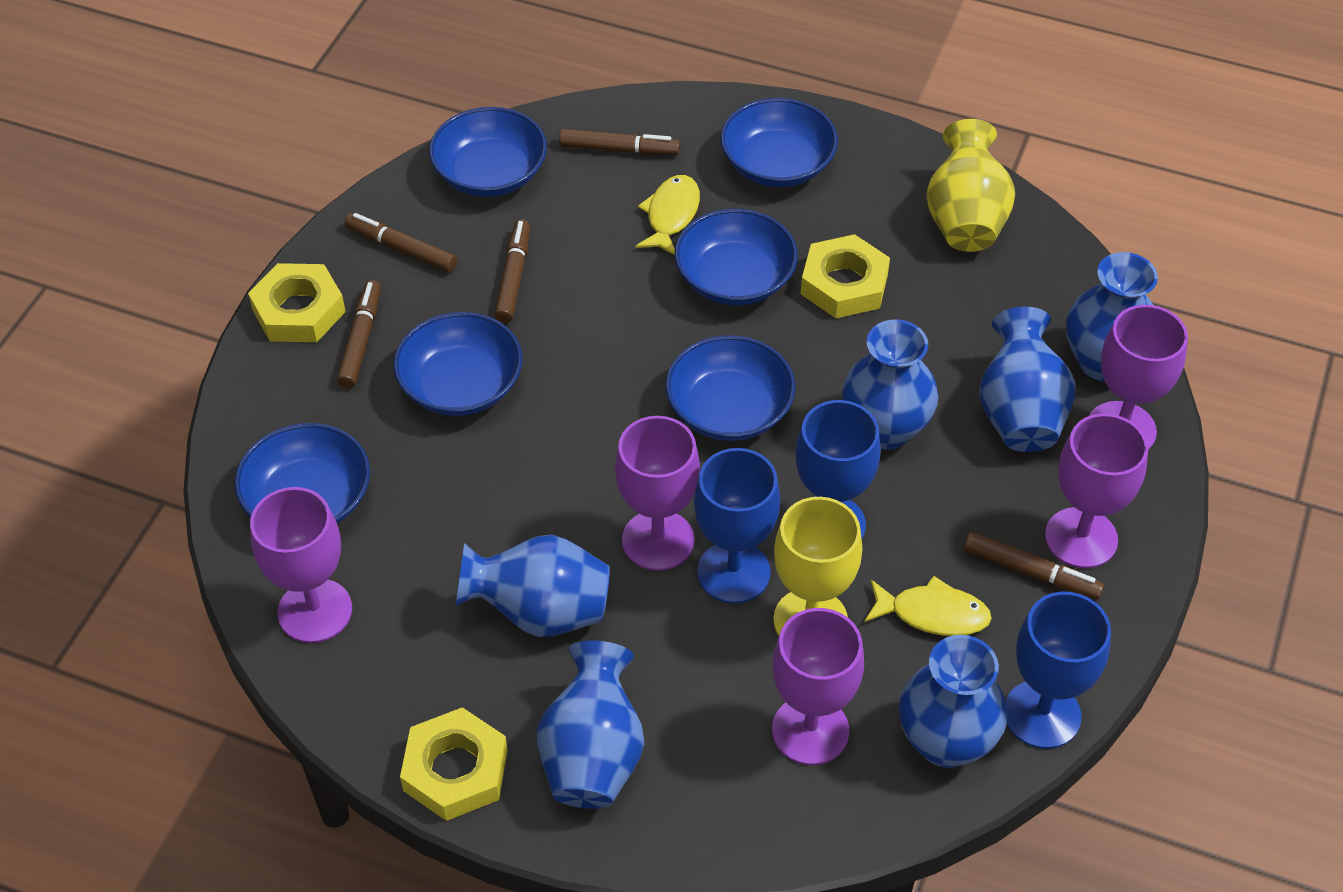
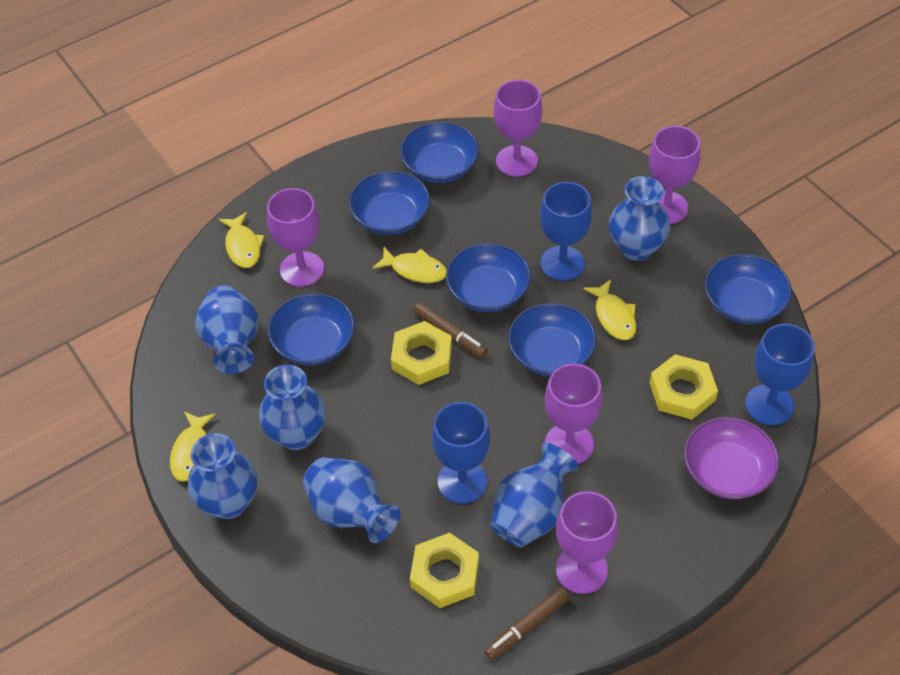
brown marker: [337,280,381,388] [345,213,457,272] [494,219,530,323] [559,129,680,155] [964,532,1104,599] = 5 -> [414,302,488,358] [484,587,570,660] = 2
purple bowl: none = 0 -> [684,417,779,499] = 1
yellow fish: [636,175,700,255] [864,576,992,636] = 2 -> [170,412,216,482] [219,212,264,268] [373,247,447,283] [583,279,636,340] = 4
yellow goblet: [773,497,862,636] = 1 -> none = 0
yellow vase: [926,119,1015,252] = 1 -> none = 0

